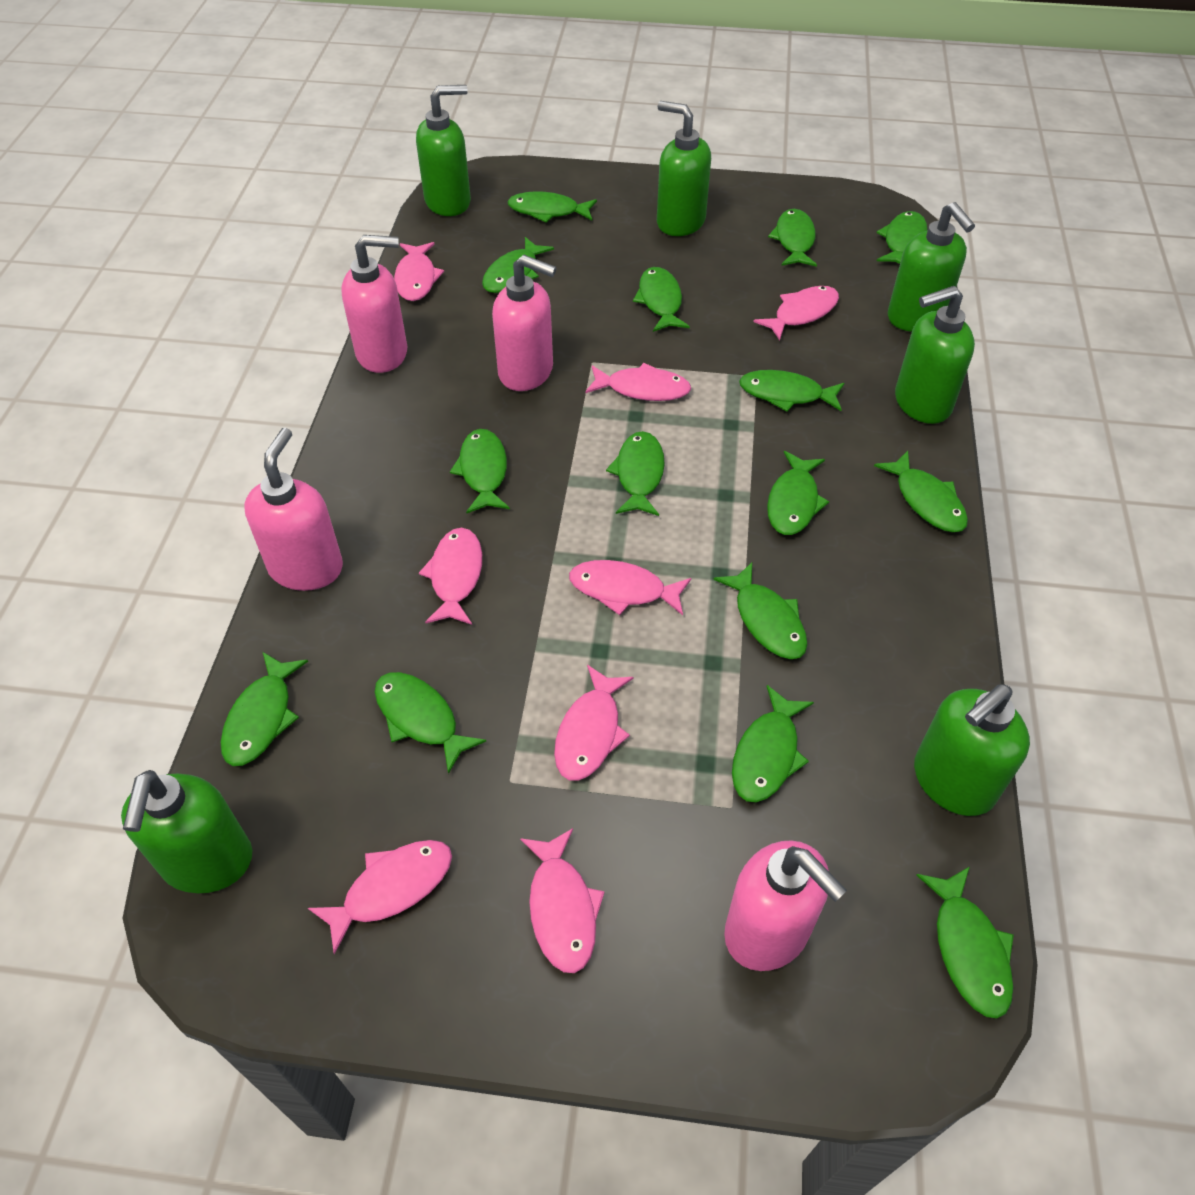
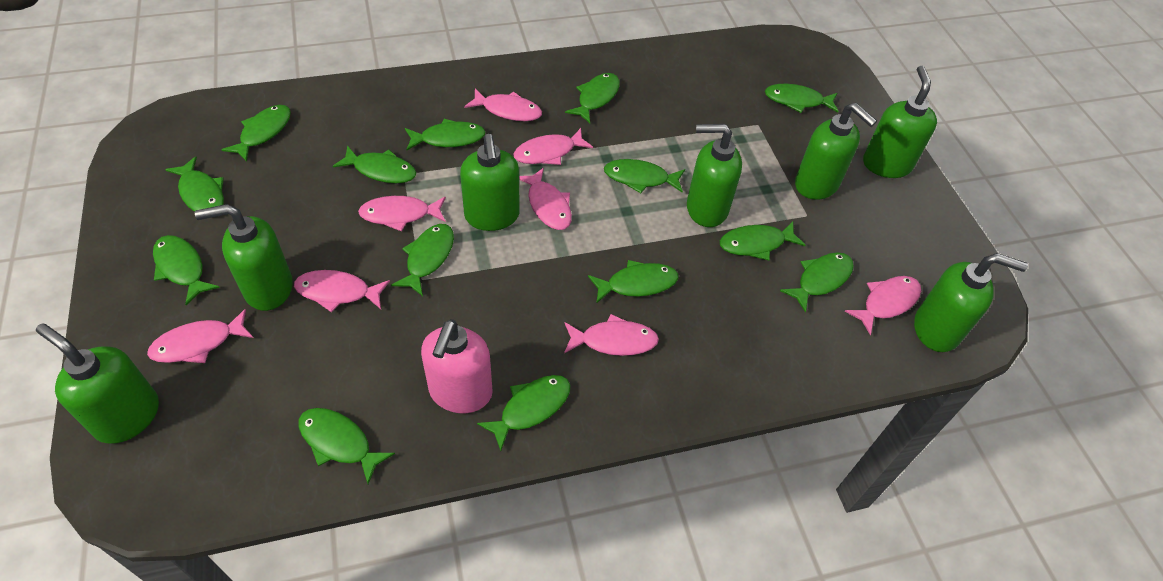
green fish: [221,652,308,766] [374,672,486,774] [450,429,510,513] [482,237,554,293] [507,191,597,223] [606,431,665,516] [633,267,690,332] [713,563,808,659] [732,685,814,802] [739,370,845,412] [767,451,829,535] [768,209,817,267] [874,451,968,532] [877,211,927,264] [916,866,1014,1018] = 15 -> [153,235,220,305] [165,156,224,212] [221,105,291,162] [299,408,395,484] [333,145,416,183] [391,224,454,296] [405,119,486,150] [477,375,570,451] [565,73,620,123] [588,260,679,304] [604,159,685,193] [720,221,805,260] [765,84,839,113] [780,252,854,313] = 14
green soap dispenser: [121,770,252,893] [416,85,471,216] [657,101,711,236] [888,202,975,332] [895,286,975,424] [914,684,1030,816] = 6 -> [36,324,159,444] [195,204,293,311] [460,134,520,231] [687,124,742,227] [795,103,877,200] [863,66,937,178] [914,253,1028,352] = 7
pink soap dispenser: [244,428,343,591] [341,235,407,373] [492,255,556,391] [724,840,847,971] = 4 -> [421,319,493,413] = 1

